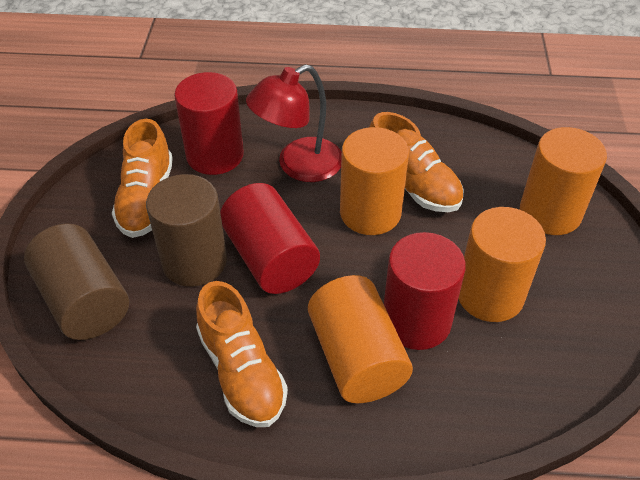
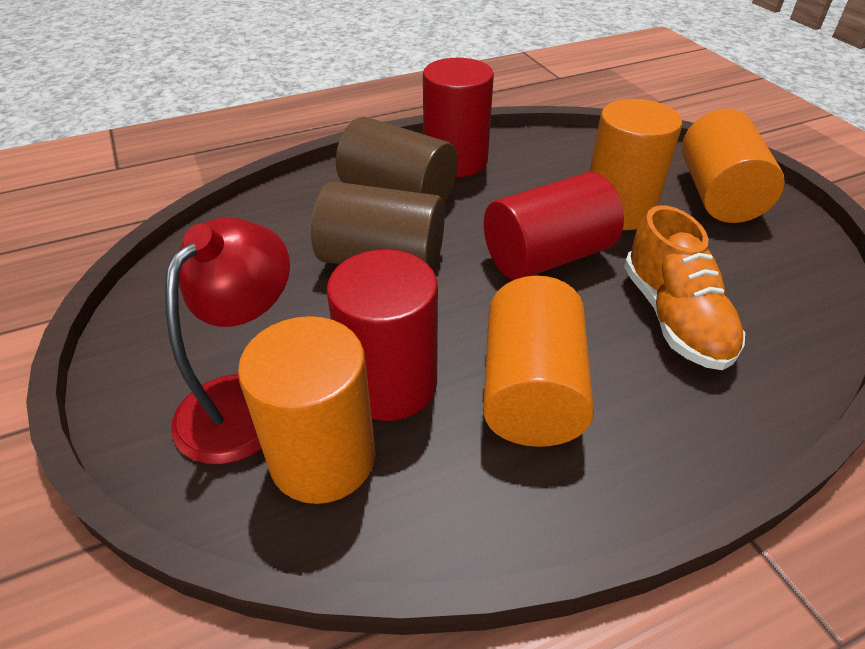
orange shoe: [112,119,173,238] [196,281,288,427] [370,112,464,212] = 3 -> [624,205,745,370] = 1

